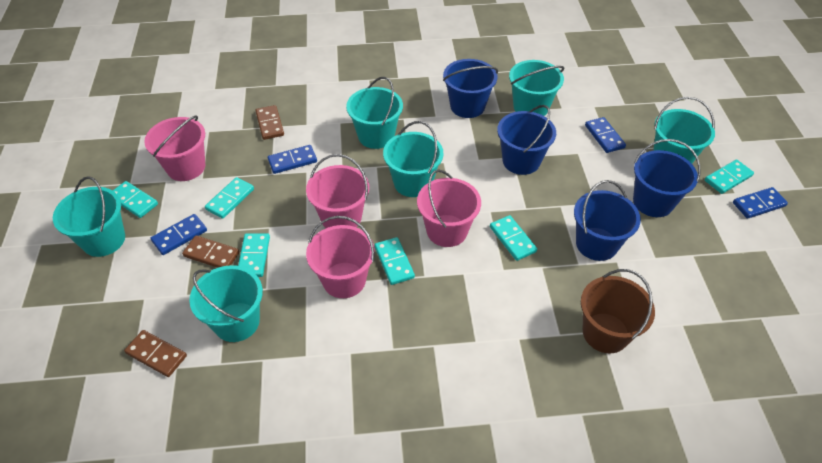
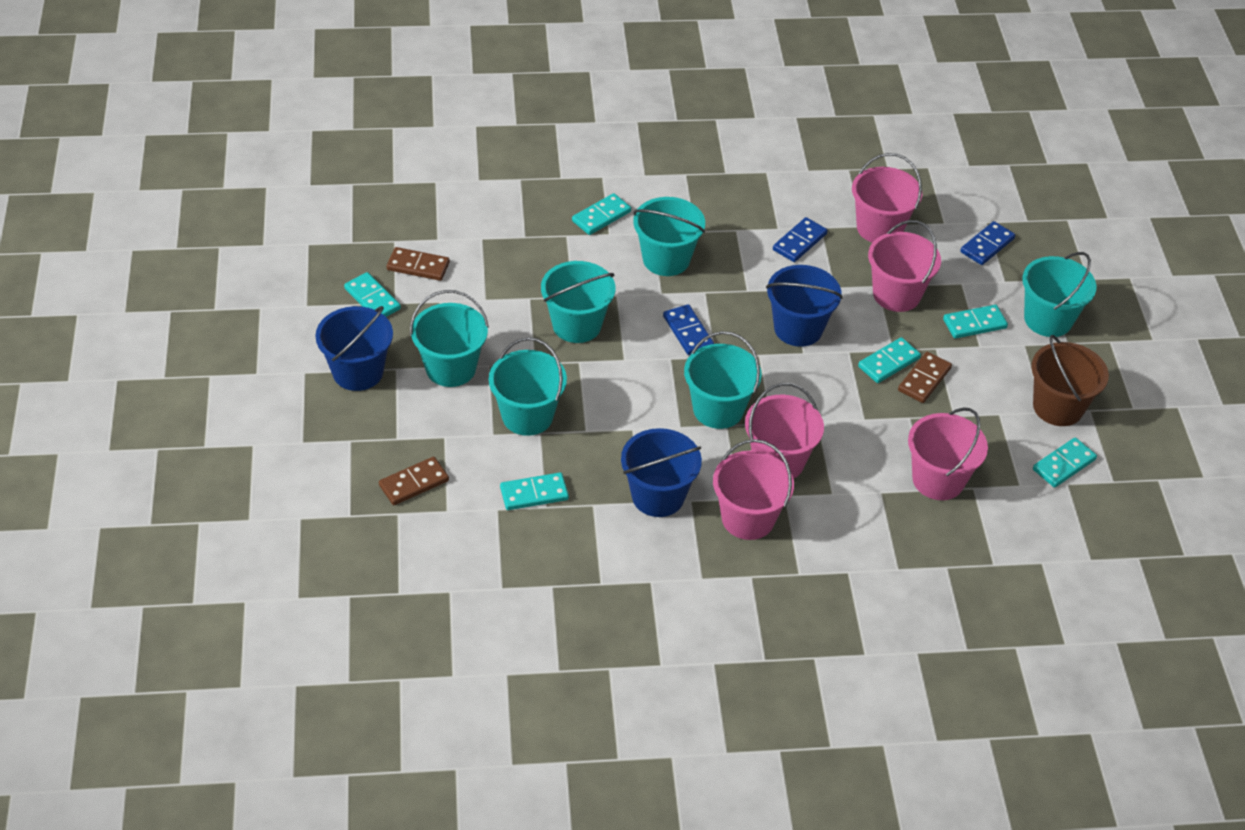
blue bucket: [443,59,498,118] [497,105,556,175] [574,180,641,261] [633,139,700,217] = 4 -> [315,306,393,391] [621,428,702,517] [766,265,843,347] = 3
blue domino: [151,214,207,255] [268,145,317,174] [585,117,626,153] [733,187,788,219] = 4 -> [663,304,714,355] [773,217,827,262] [960,221,1015,265] = 3
pink bucket: [144,116,205,181] [306,154,369,228] [306,216,375,298] [417,169,481,247] = 4 -> [713,439,794,540] [745,383,824,479] [852,153,922,242] [868,220,941,312] [908,407,988,500] = 5

